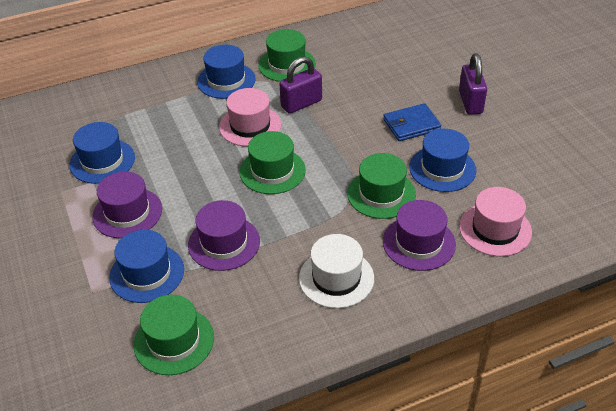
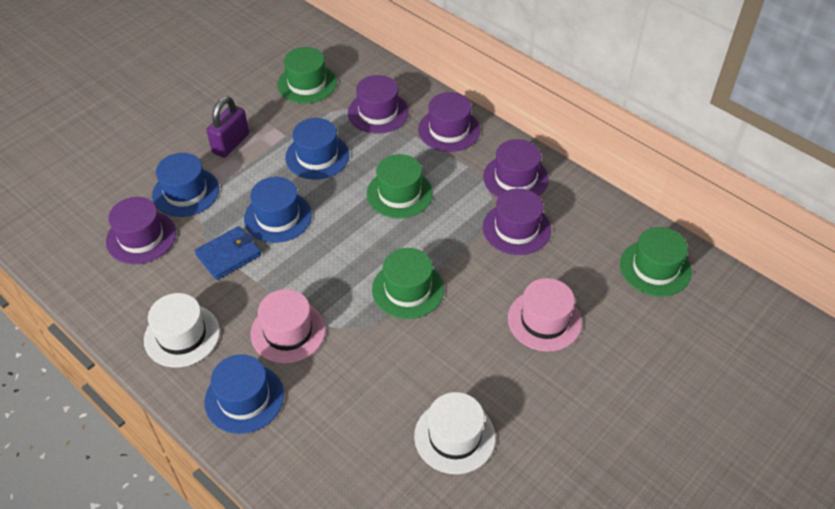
purple hat: [92,171,162,239] [188,200,260,271] [383,200,456,271] = 3 -> [106,197,176,264] [348,75,409,134] [418,92,480,152] [483,139,548,197] [483,188,551,255] = 5
purple padlock: [279,56,322,114] [459,53,487,115] = 2 -> [206,96,249,158] = 1
white hat: [299,234,374,308] = 1 -> [144,293,220,368] [414,392,496,474] = 2

